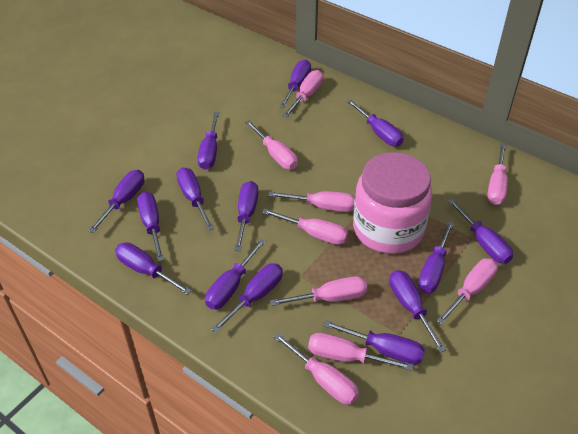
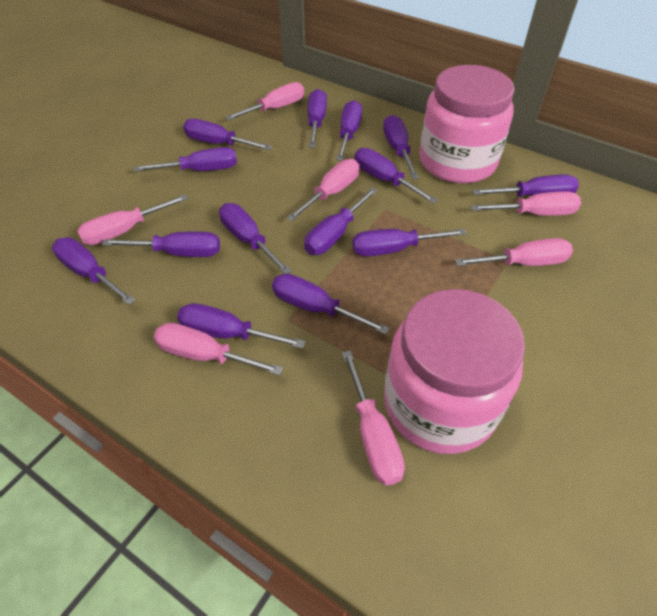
pink jar: [353,152,433,254] = 1 -> [384,289,525,454] [419,65,515,183] = 2
pink screwdriver: [245,120,298,169] [262,208,348,245] [268,191,355,212] [270,276,367,306] [273,333,359,405] [283,70,324,117] [308,333,413,371] [436,258,498,325] [487,144,508,205] = 9 -> [77,194,188,245] [154,323,283,375] [225,82,304,120] [287,159,359,221] [342,351,405,485] [455,238,573,266] [470,191,581,216] = 7

